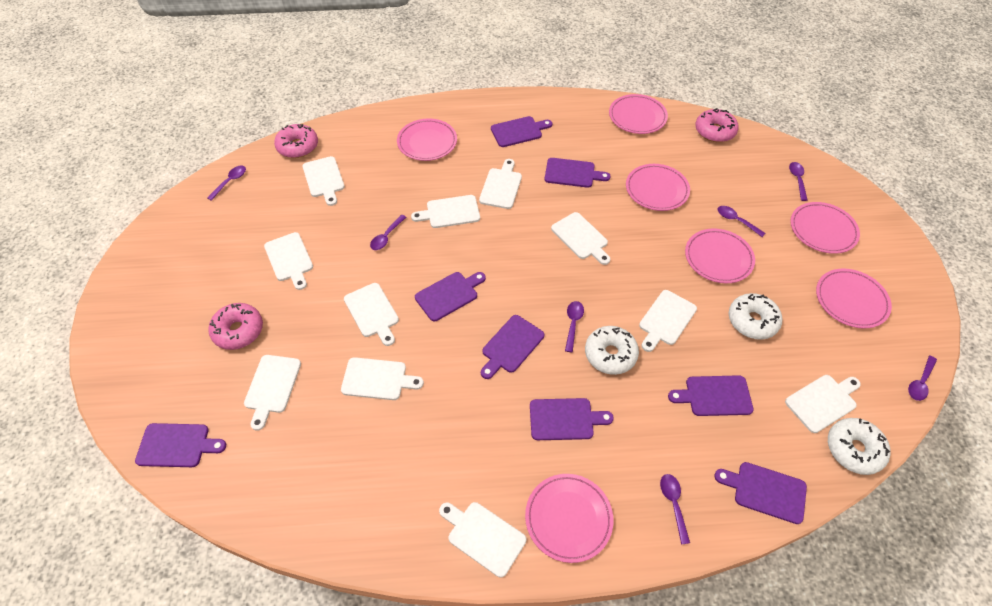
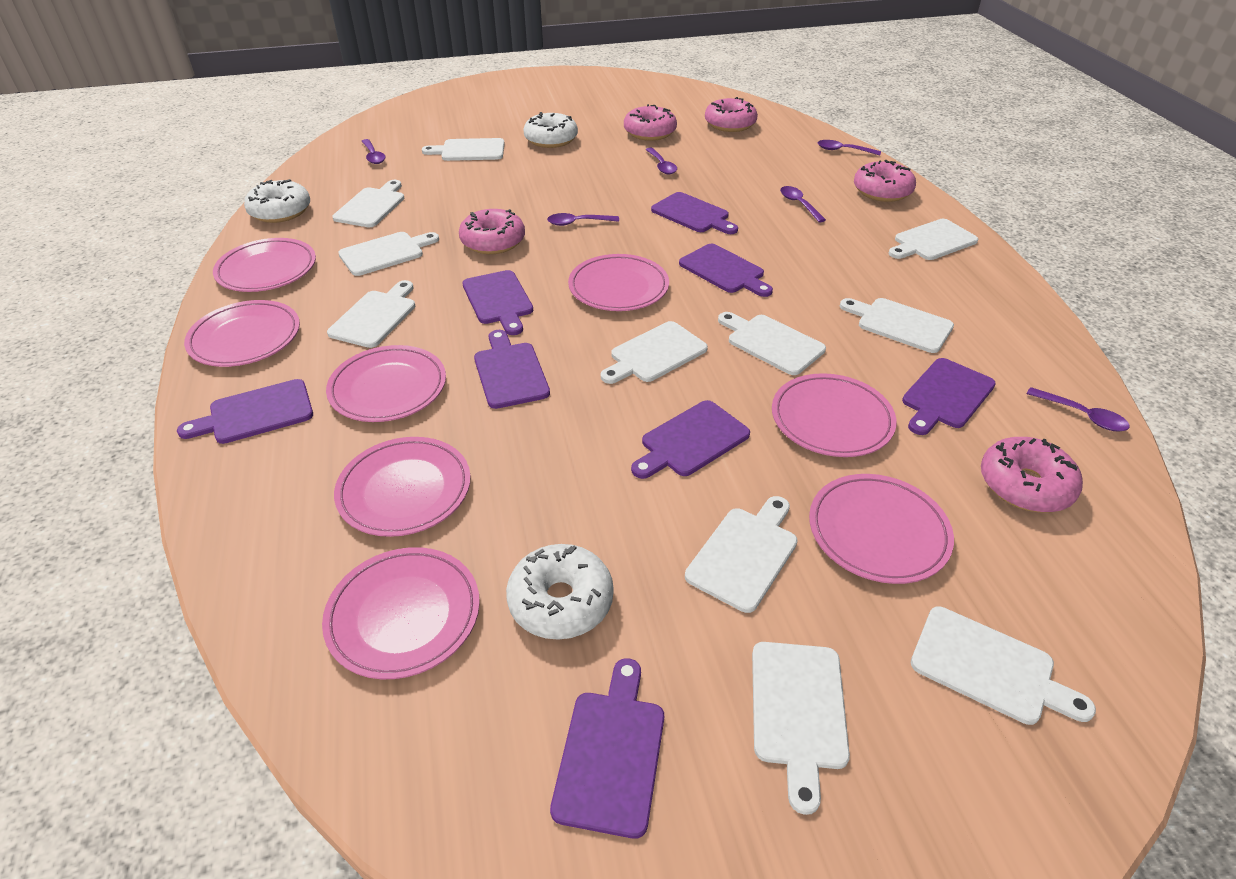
pink donut: [208,303,263,350] [274,124,318,158] [695,108,739,142] = 3 -> [459,209,525,254] [624,104,677,141] [705,97,758,132] [854,160,916,202] [981,437,1083,513] = 5
pink plate: [397,118,457,161] [525,474,613,563] [609,94,668,134] [626,164,690,211] [685,228,755,283] [790,202,860,254] [816,269,892,328] = 7 -> [184,300,300,367] [213,238,316,292] [322,547,480,679] [326,345,446,422] [334,437,471,537] [568,254,669,311] [772,373,897,457] [809,474,954,584] = 8
purple spoon: [207,166,246,201] [370,215,406,250] [565,301,584,352] [660,474,690,545] [718,206,766,237] [789,162,808,201] [908,356,937,401] = 7 -> [362,139,386,164] [547,213,619,226] [645,147,677,174] [780,186,826,222] [818,140,881,156] [1026,387,1130,432] = 6

